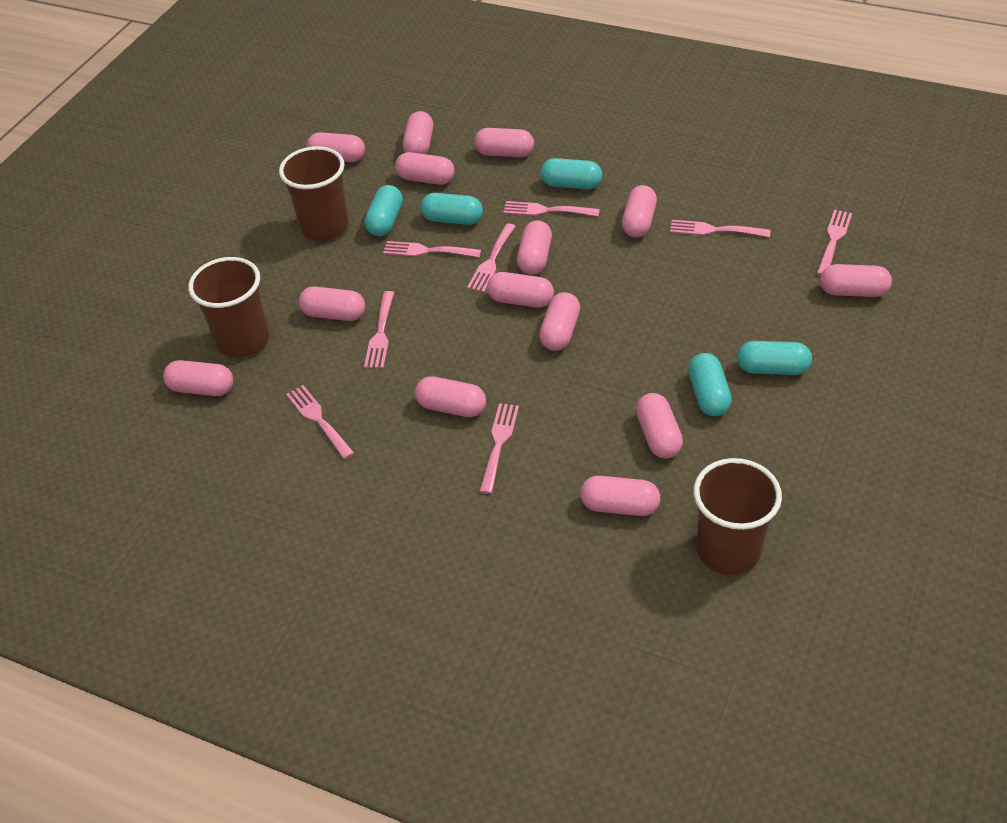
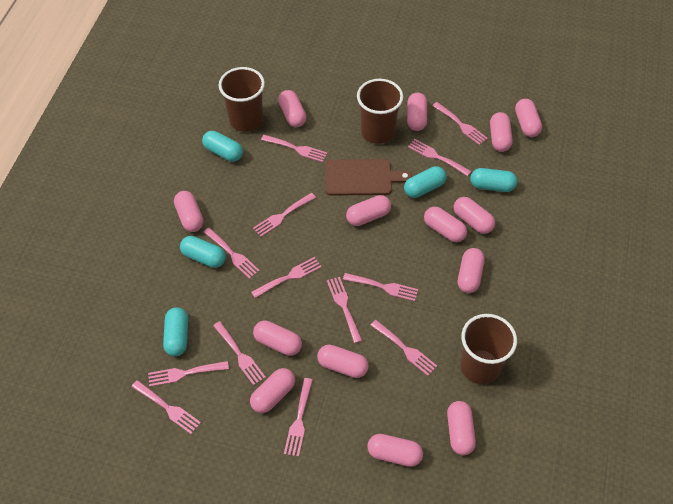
brown cutting board: none = 0 -> [325,159,412,196] = 1
pink fork: [286,385,354,459] [364,291,395,368] [383,241,481,257] [467,223,516,292] [479,403,519,494] [503,201,600,216] [670,220,771,237] [817,210,852,275] = 8 -> [132,380,201,434] [148,361,229,387] [204,227,260,279] [213,321,266,385] [251,257,322,298] [253,193,316,237] [261,135,327,162] [284,378,313,457] [327,277,362,343] [343,273,418,301] [371,320,437,376] [408,139,471,176] [432,102,488,145] = 13

